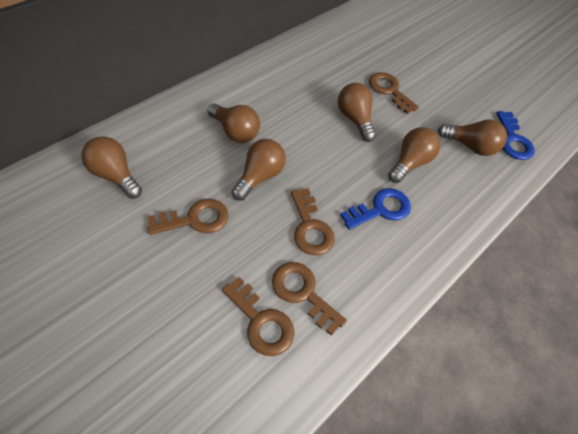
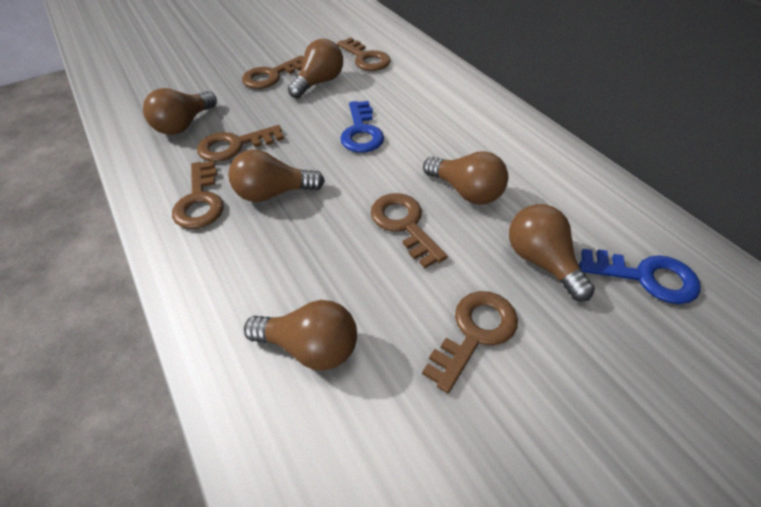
brown key: [147,199,228,235] [222,277,294,356] [272,262,347,336] [291,188,335,255] [369,72,419,114] = 5 -> [172,161,224,229] [197,125,284,162] [242,56,304,89] [337,38,391,71] [371,193,448,268] [422,291,518,393] = 6

